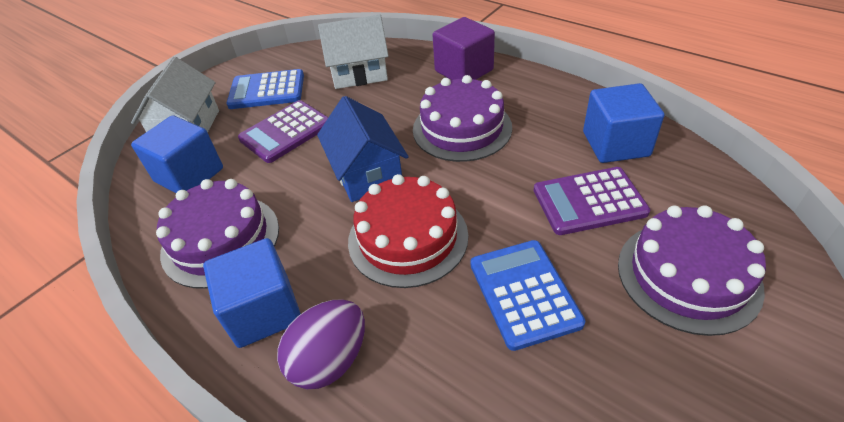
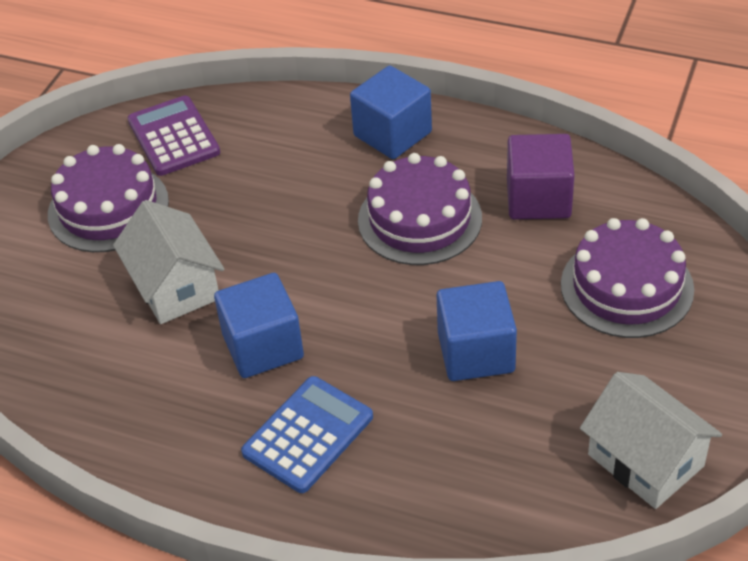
blue calculator: [226,69,304,109] [471,240,585,351] = 2 -> [241,376,373,493] = 1
blue house: [317,96,409,202] = 1 -> none = 0
purple calculator: [238,100,329,163] [534,167,651,235] = 2 -> [127,96,220,176] = 1
purple egg: [277,299,365,389] = 1 -> none = 0
red cake: [348,174,468,288] = 1 -> none = 0

